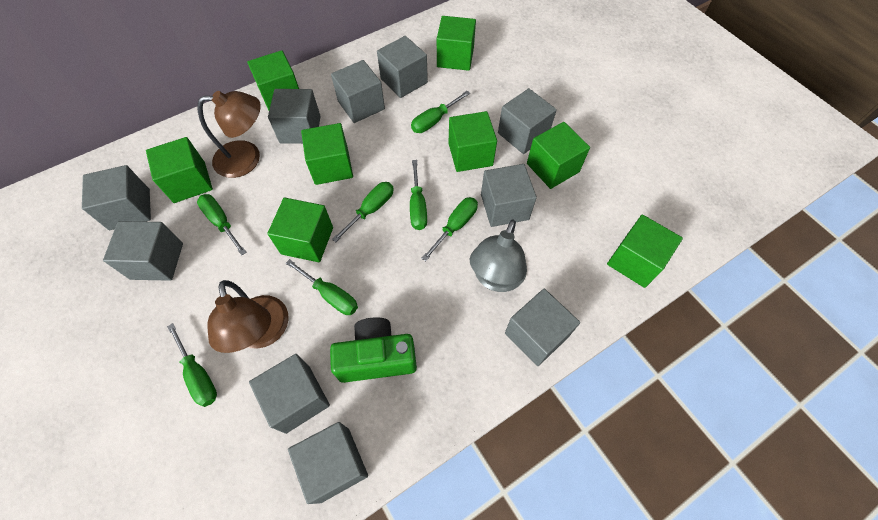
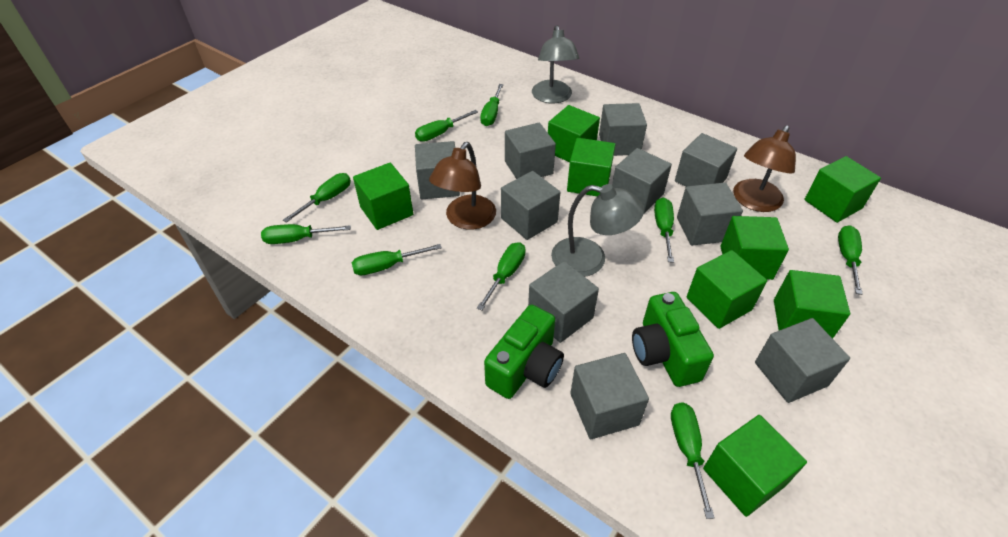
green camera: [330,317,417,383] = 1 -> [484,305,564,399] [632,292,714,387] = 2
green screwdriver: [167,323,217,407] [197,194,246,255] [286,259,358,315] [332,182,394,242] [410,160,427,230] [411,91,470,133] [421,197,478,261] = 7 -> [261,224,351,244] [283,173,351,223] [351,244,442,275] [415,110,478,142] [477,242,526,310] [480,84,503,126] [654,197,674,263] [671,402,715,519] [838,225,862,295] = 9
grey lamp: [470,220,527,292] = 1 -> [532,25,579,103] [551,184,644,277] = 2

